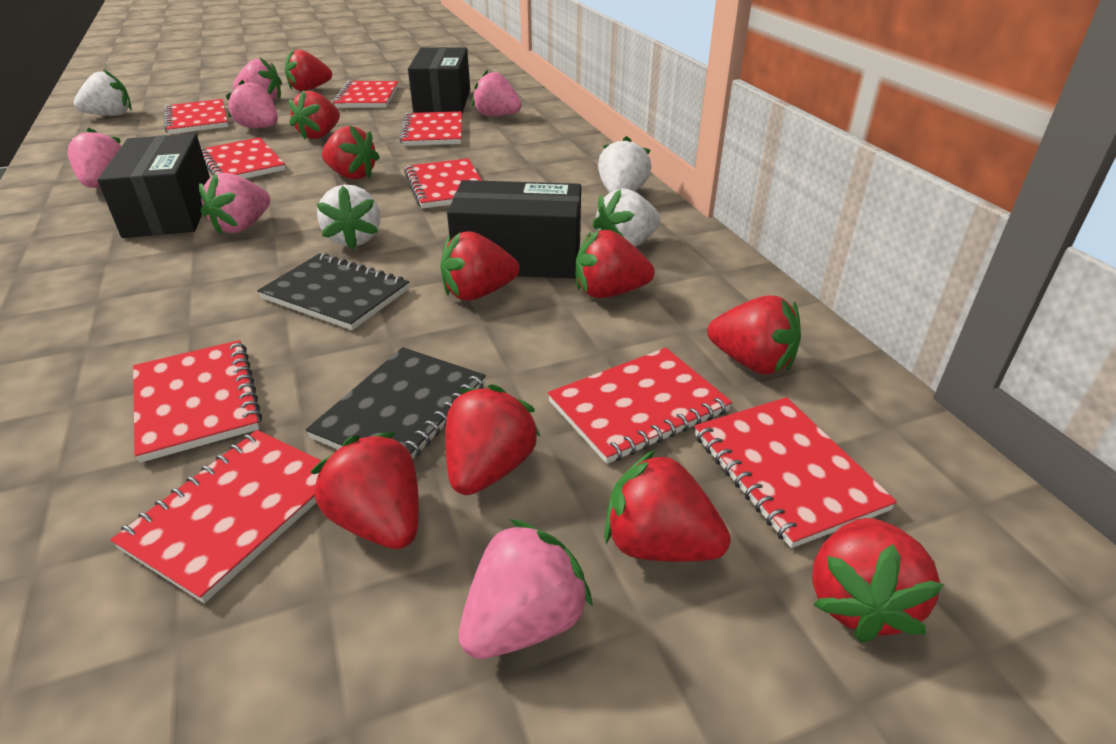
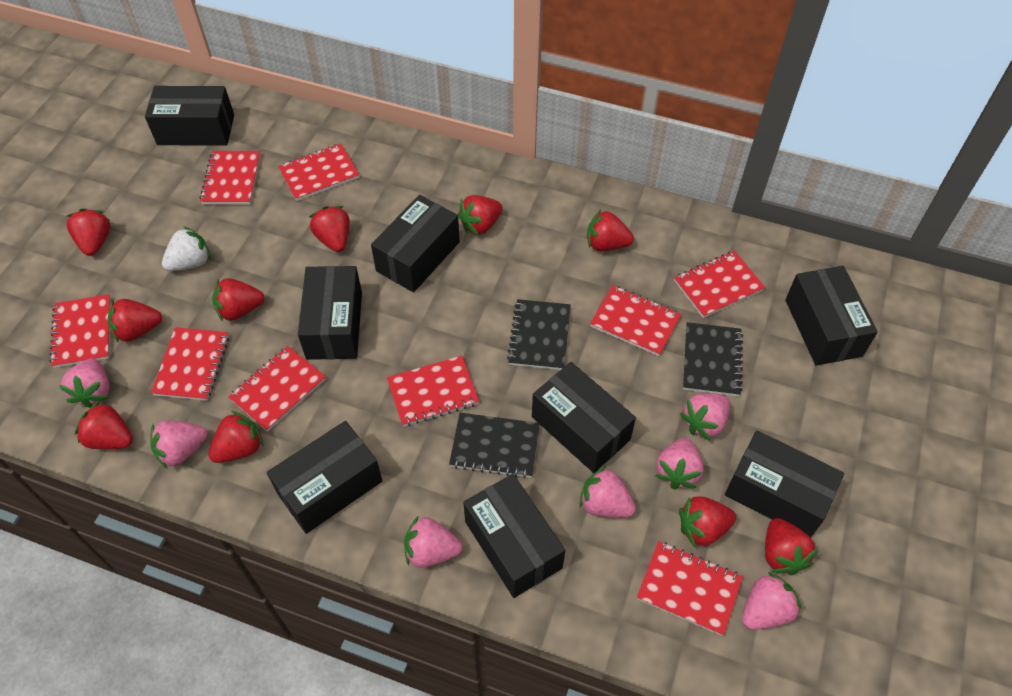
black box: [97,134,210,238] [408,47,470,113] [447,180,581,278] = 3 -> [145,86,234,146] [267,421,382,534] [298,266,362,360] [371,195,460,292] [463,474,565,598] [532,362,636,473] [725,431,844,538] [785,266,878,366] = 8
black notebook: [257,253,409,330] [306,347,486,459] = 2 -> [449,413,540,478] [507,299,571,370] [683,322,743,396] = 3
pink strawberry: [68,128,121,188] [199,173,270,235] [226,80,278,128] [233,58,282,101] [459,519,593,659] [472,69,522,116] = 6 -> [59,358,110,408] [150,420,208,469] [404,515,462,568] [579,466,636,518] [655,438,704,490] [680,393,730,441] [742,572,801,630] = 7
white strawberry: [74,69,132,116] [317,184,380,250] [592,188,661,247] [598,136,651,193] = 4 -> [162,226,210,271] = 1

